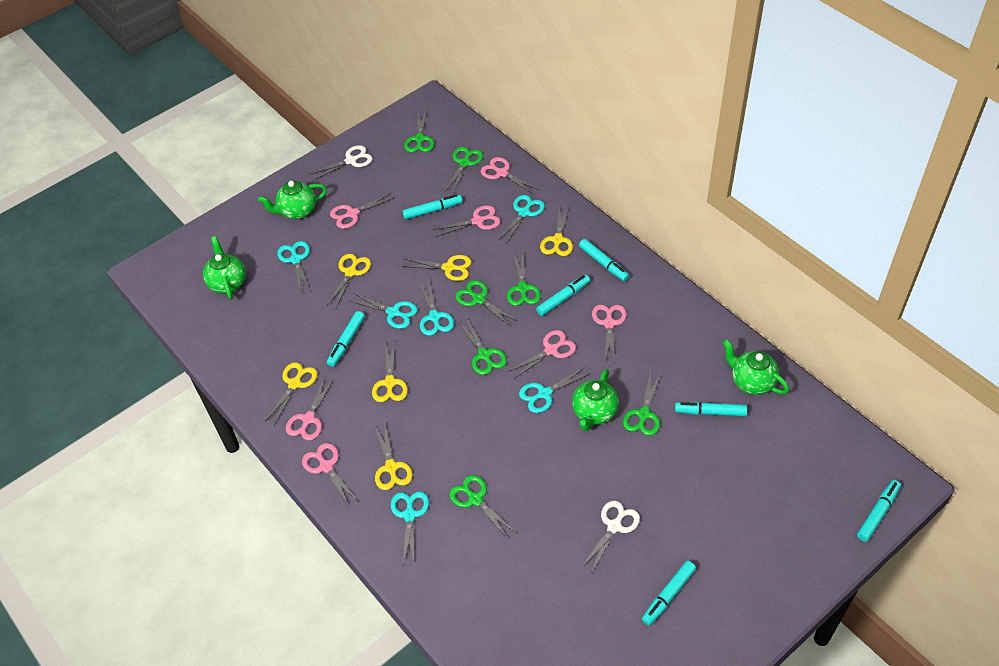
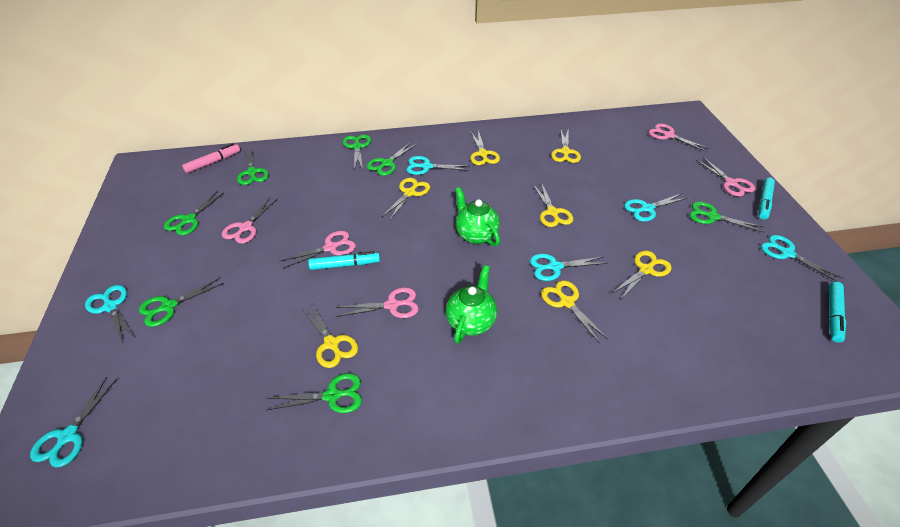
green teapot: [203,236,246,300] [258,180,327,219] [572,369,619,431] [723,339,789,395] = 4 -> [446,265,497,344] [455,187,500,246] = 2
pink marker: none = 0 -> [182,143,240,173] = 1
pink scissors: [286,377,334,440] [302,443,358,505] [330,193,395,229] [433,205,500,237] [480,157,539,194] [508,330,576,379] [592,305,627,363] = 7 -> [222,197,278,244] [281,231,356,269] [335,287,419,318] [649,124,710,152] [696,157,755,197] = 5
turquoise marker: [327,311,365,367] [402,194,463,220] [536,274,590,316] [579,239,630,281] [642,561,696,626] [675,402,747,416] [857,480,901,542] = 7 -> [308,251,380,270] [759,177,775,220] [829,282,846,343] = 3
white scissors: [310,145,373,180] [581,501,640,572] = 2 -> none = 0
yellow scissors: [265,362,317,425] [327,254,371,309] [372,342,408,402] [375,425,413,490] [402,255,472,281] [540,206,573,256] = 6 -> [302,304,358,368] [382,178,430,220] [470,130,500,165] [533,183,573,227] [541,280,608,343] [551,128,581,163] [612,251,672,299] = 7

